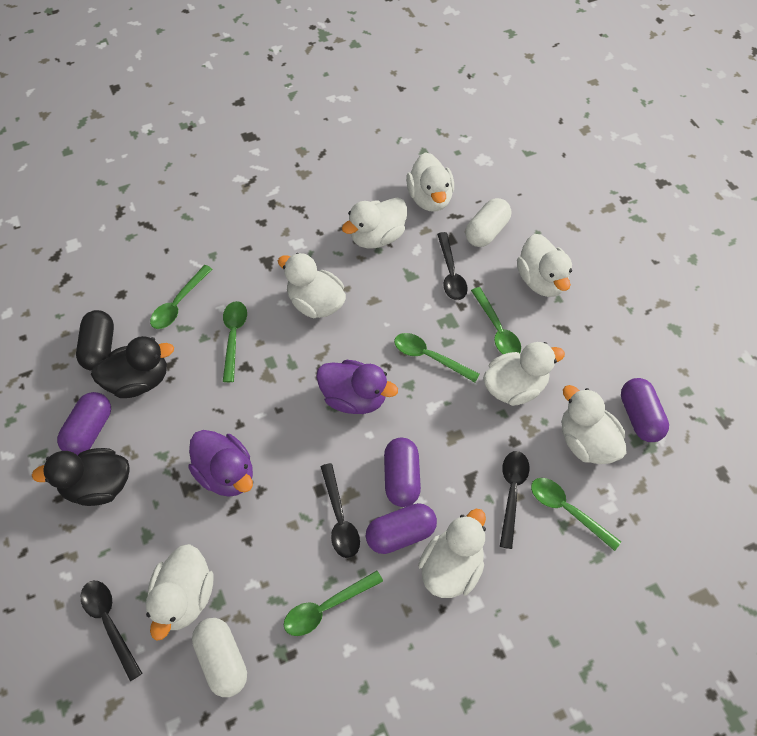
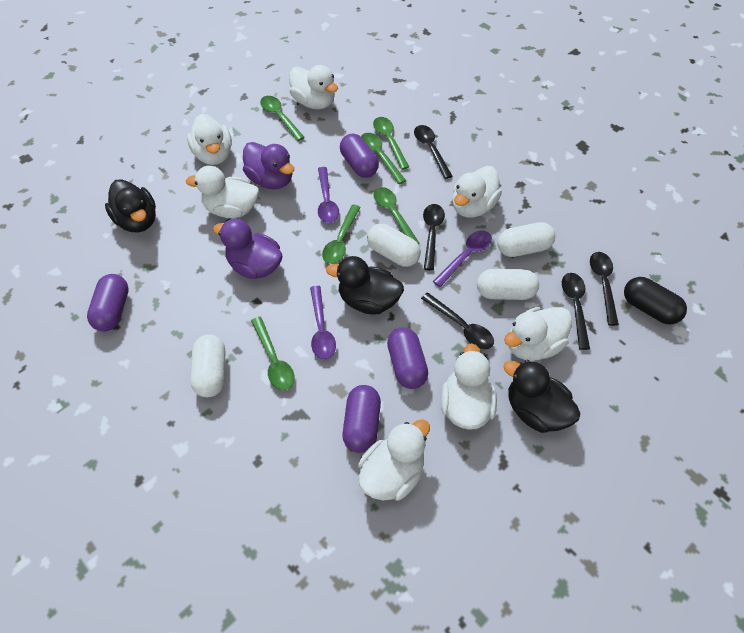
black duck: [32,448,130,506] [91,336,174,398] = 2 -> [105,179,156,232] [326,256,404,314] [503,360,580,433] = 3
black spoon: [81,581,142,681] [320,463,360,558] [437,232,468,300] [500,451,529,549] = 4 -> [414,125,452,179] [421,292,494,349] [423,204,445,271] [562,273,590,350] [590,252,619,326] = 5
purple spoon: none = 0 -> [310,286,336,359] [318,167,339,223] [433,230,492,287] = 3
white capsule: [192,618,247,697] [465,198,511,247] = 2 -> [190,335,225,397] [367,224,421,267] [477,269,539,300] [498,222,555,257] = 4
white duck: [145,544,213,641] [278,253,346,318] [342,197,407,248] [406,152,454,212] [418,509,486,598] [483,342,565,406] [517,234,572,297] [562,385,626,464] = 8 -> [186,166,259,218] [187,114,232,165] [289,65,338,109] [358,420,430,501] [441,343,497,430] [452,166,502,218] [504,307,572,361] = 7

